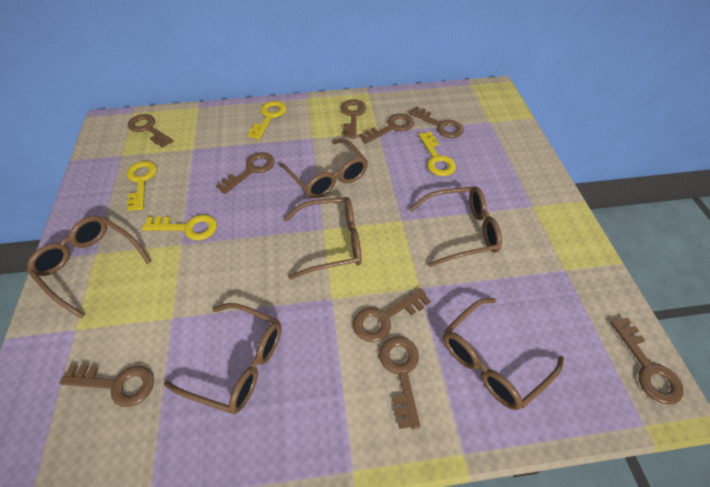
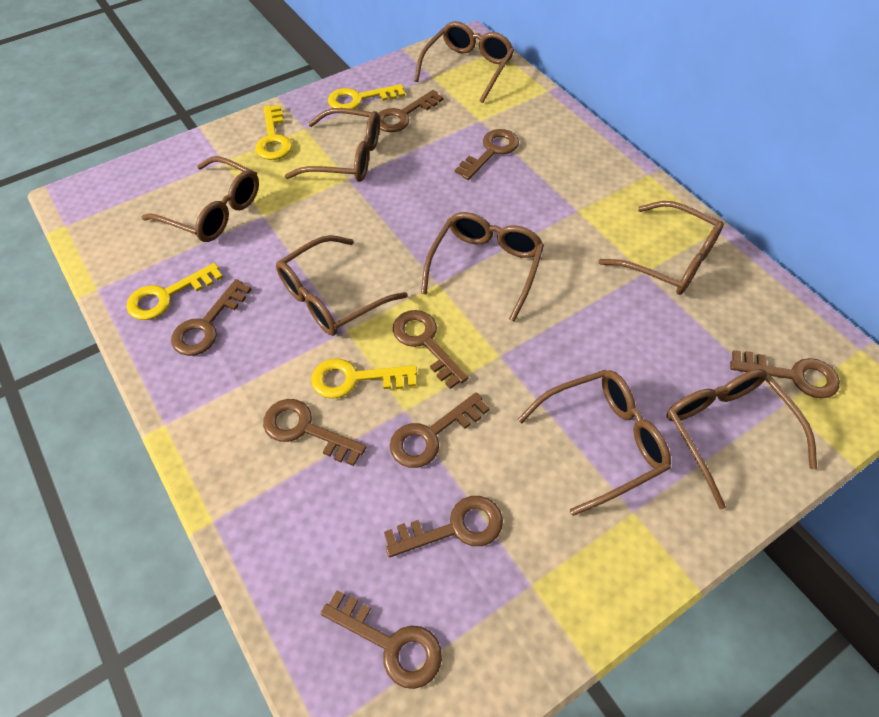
brown glasses: [27,216,152,318] [164,303,281,414] [279,138,368,199] [284,197,362,280] [409,186,502,267] [443,298,564,410] = 6 -> [142,156,259,242] [276,235,408,336] [285,108,380,182] [414,21,514,103] [421,212,544,322] [518,370,671,516] [599,201,724,295] [666,369,817,509] = 8

